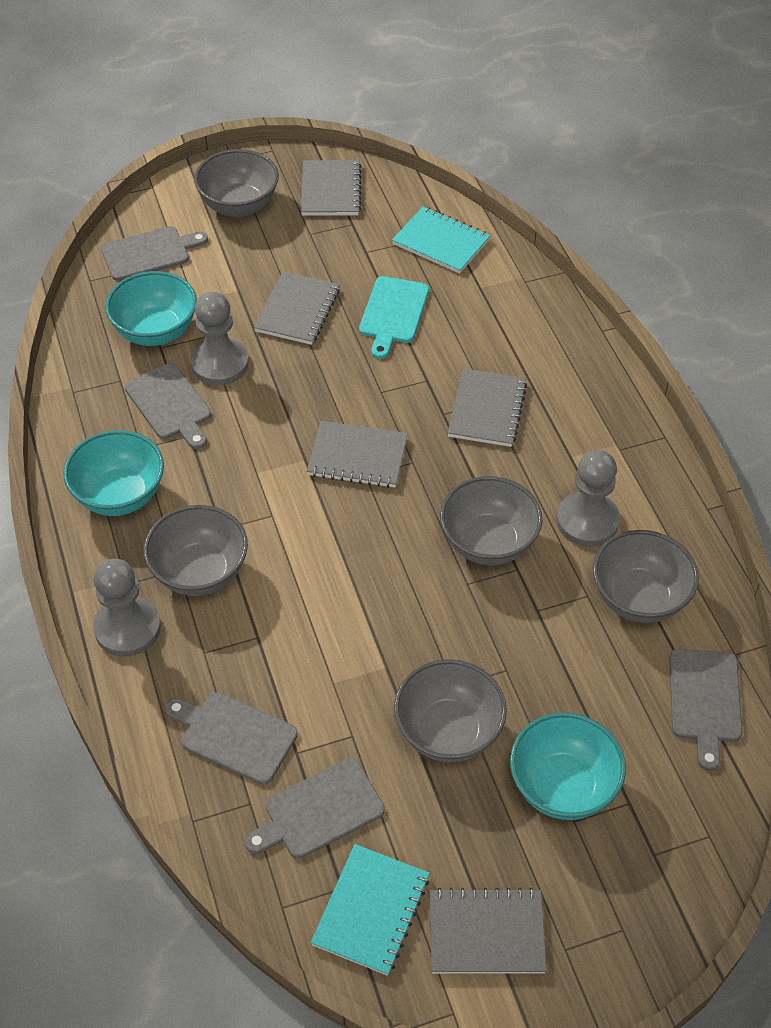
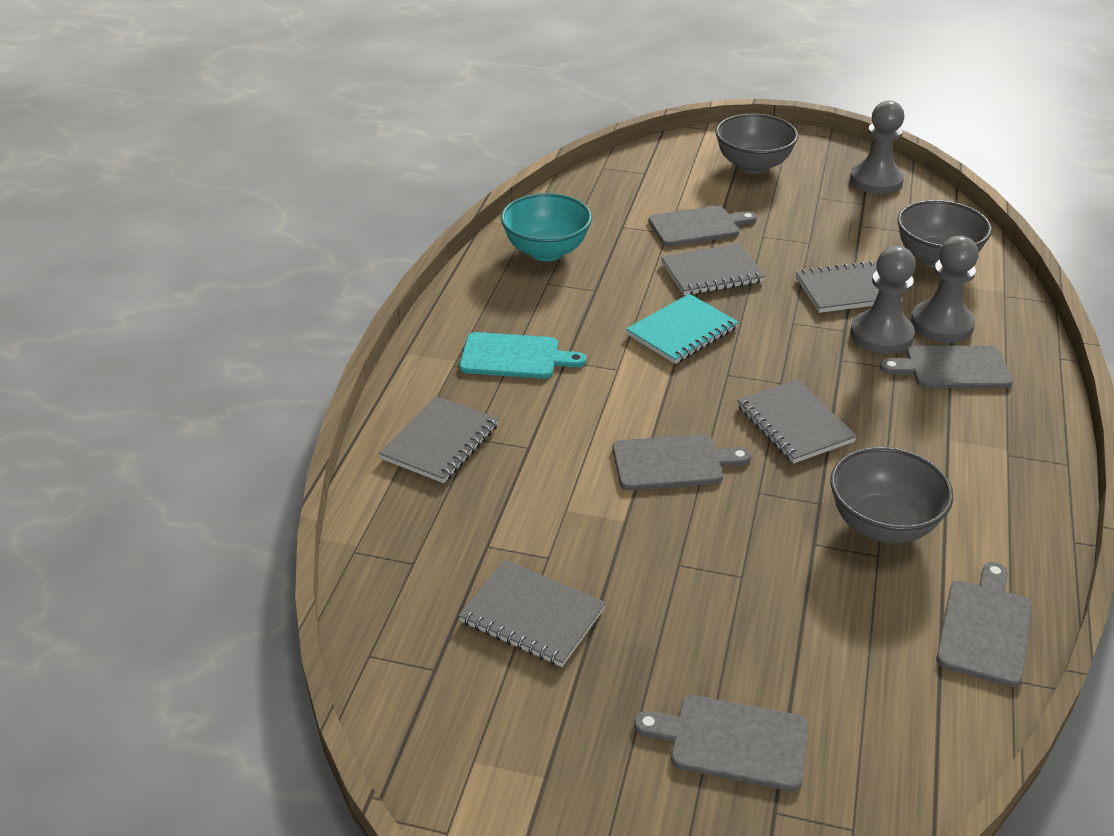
grey bowl: [144,505,248,596] [194,149,279,217] [394,659,507,762] [440,476,542,565] [593,530,699,623] = 5 -> [715,114,798,174] [830,447,953,543] [897,200,992,268] = 3
turquoise bowl: [63,430,164,516] [105,271,197,346] [510,713,626,820] = 3 -> [501,193,592,261] = 1
turquoise notebook: [310,844,430,976] [392,207,490,274] = 2 -> [626,294,739,364] = 1

